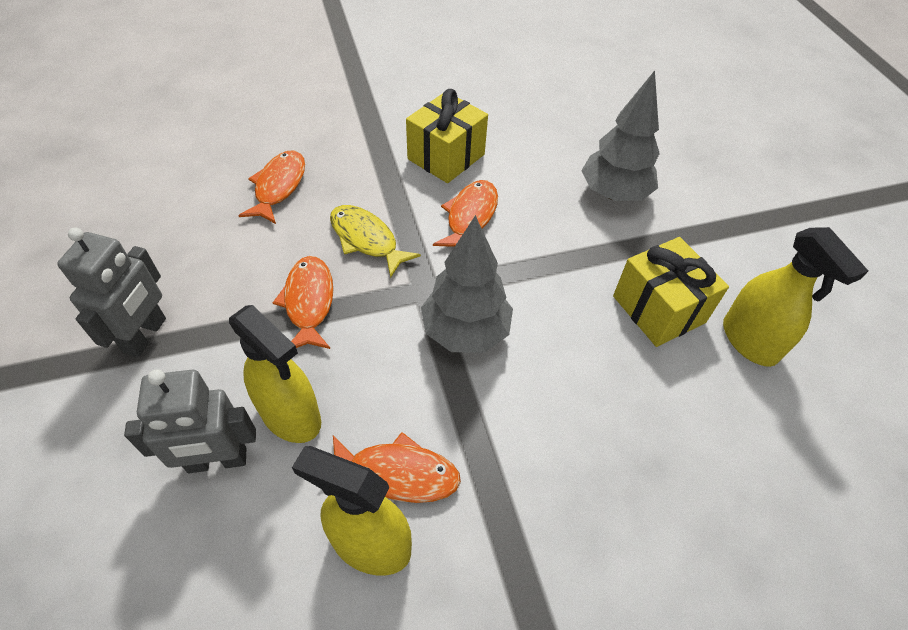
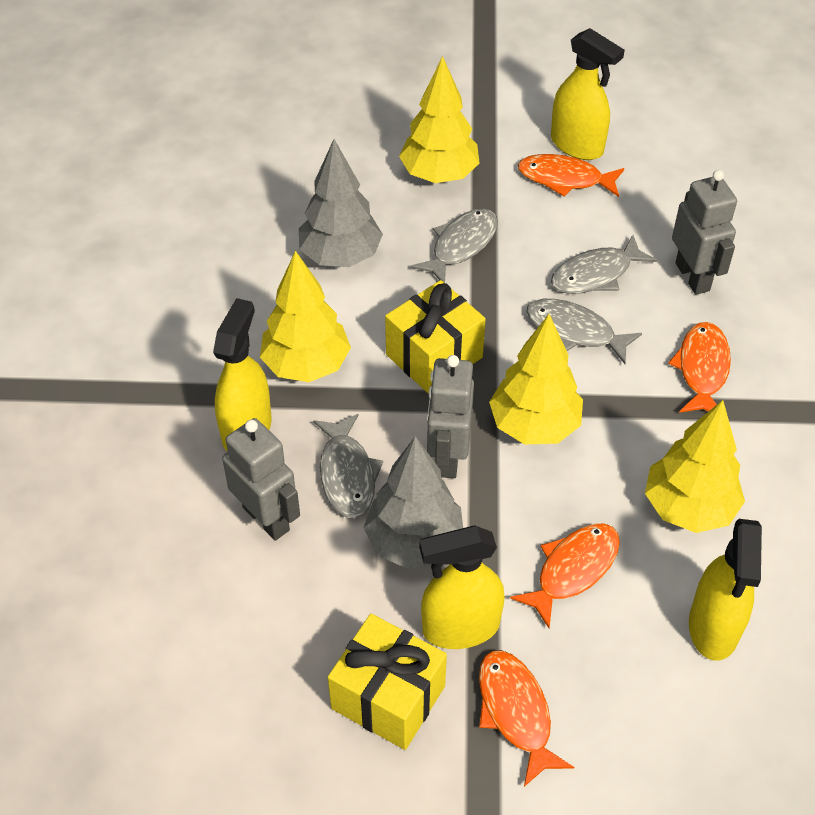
grey fish: none = 0 -> [313,414,383,519] [411,208,498,283] [526,299,642,364] [551,235,657,294] = 4
grey robot: [57,228,166,357] [124,369,256,473] = 2 -> [222,418,300,541] [427,355,474,478] [672,170,737,295] = 3
yellow fish: [330,205,421,278] = 1 -> none = 0
yellow spray bottle: [229,305,321,443] [292,446,412,576] [723,227,868,367] = 3 -> [213,298,272,452] [419,525,505,649] [551,28,625,160] [689,519,762,661] = 4
yellow tree: none = 0 -> [260,251,351,382] [399,56,479,183] [489,314,583,445] [645,400,745,533] = 4

